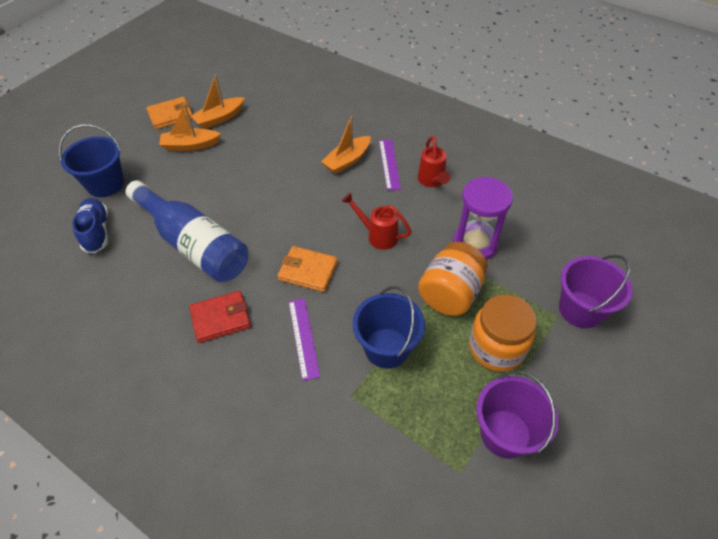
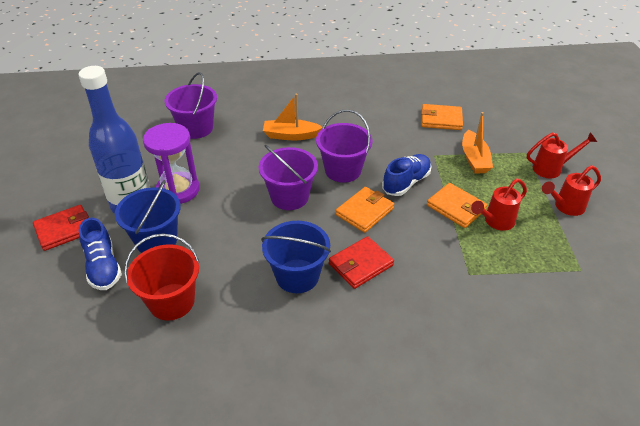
blue shoe: [72,198,108,253] = 1 -> [79,218,122,290] [382,154,431,196] = 2
orange boat: [159,104,221,151] [191,74,244,129] [321,116,371,174] = 3 -> [263,94,323,140] [462,112,493,174] = 2
orange jar: [418,242,488,316] [469,295,537,372] = 2 -> none = 0
orange wallet: [146,97,193,130] [277,246,338,292] = 2 -> [336,187,394,233] [421,104,463,130] [427,183,487,228] = 3
purple bucket: [476,371,559,459] [559,255,633,328] = 2 -> [165,72,217,139] [259,145,318,210] [316,110,373,183] = 3
purple ruler: [289,298,320,381] [379,139,401,191] = 2 -> none = 0
red bucket: none = 0 -> [124,233,199,321] = 1
red wallet: [189,291,251,343] = 1 -> [33,205,89,251] [329,236,394,289] = 2
red watering can: [342,193,412,250] [417,136,450,187] = 2 -> [471,179,527,231] [527,132,597,178] [542,165,601,216] = 3

